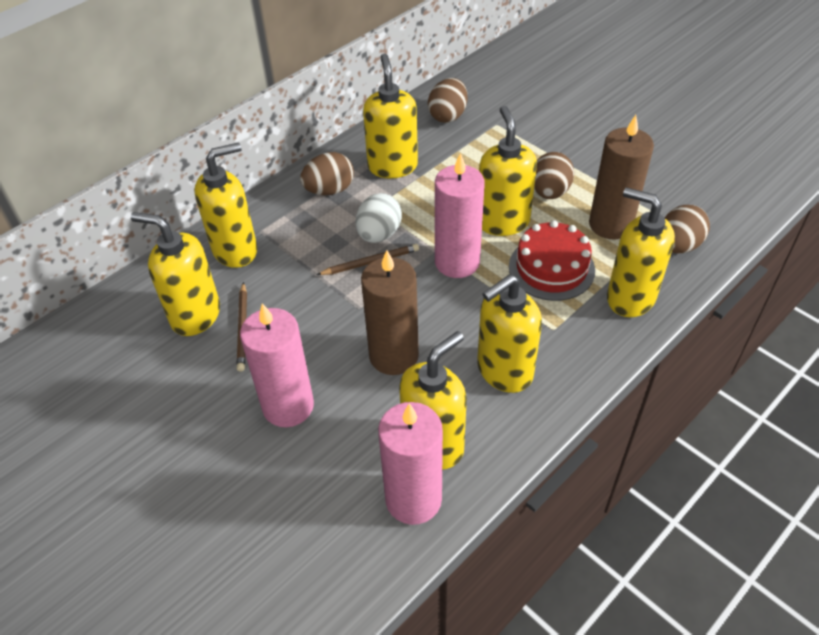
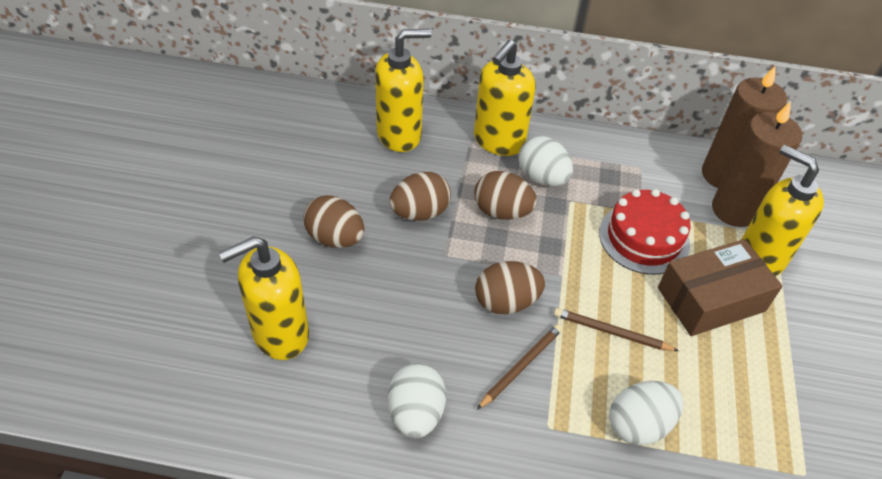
brown box: none = 0 -> [658,239,783,336] = 1
pink candle: [240,303,314,427] [378,402,443,525] [435,153,485,278] = 3 -> none = 0
white egg: [356,193,402,243] = 1 -> [388,363,446,438] [519,136,573,186] [609,381,683,445] = 3
yellow soap dispenser: [131,212,220,336] [195,142,257,268] [363,54,418,178] [399,331,467,470] [477,274,542,393] [479,106,537,236] [607,187,675,317] = 7 -> [219,236,309,360] [375,29,432,152] [474,40,536,156] [741,145,824,276] = 4

